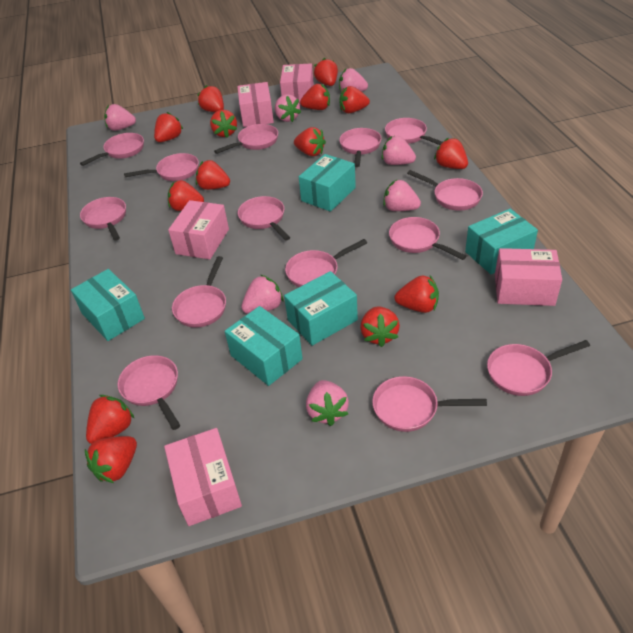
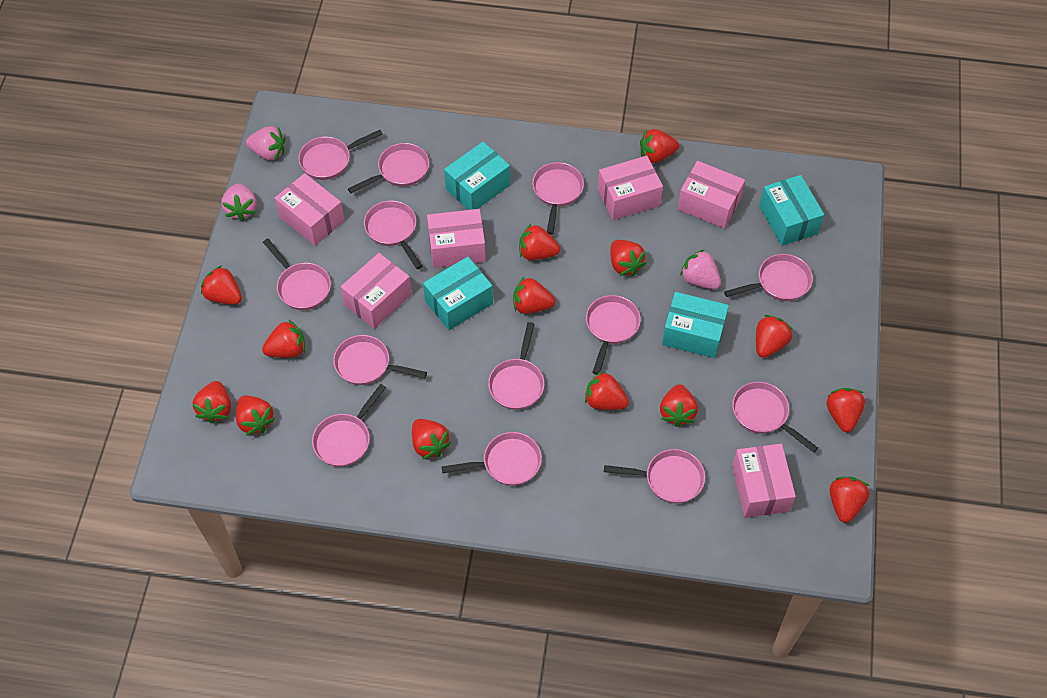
pink box: [164,428,242,526] [168,200,229,259] [237,82,274,127] [280,63,314,104] [495,248,562,306] = 5 -> [275,173,345,246] [341,253,412,329] [427,209,486,268] [598,156,663,220] [678,161,745,229] [732,444,796,518] = 6
pink pan: [80,133,144,166] [80,197,126,241] [117,355,180,430] [124,153,199,181] [172,256,226,328] [214,124,278,154] [238,196,290,241] [285,239,367,287] [339,128,381,167] [372,376,487,432] [385,118,442,145] [389,217,466,260] [407,170,483,211] [487,340,590,396] = 14 -> [263,239,331,310] [298,130,383,180] [312,384,386,467] [333,335,427,385] [348,143,429,193] [364,200,423,269] [442,432,542,486] [488,322,545,410] [532,162,584,235] [586,295,641,375] [604,449,705,503] [724,254,813,301] [732,382,818,453] = 13
pink strawberry: [104,104,136,131] [241,275,284,314] [275,94,301,122] [306,380,349,426] [339,68,368,92] [382,136,416,165] [383,180,421,211] = 7 -> [221,183,257,221] [246,126,285,160] [680,249,721,289] = 3
turquoise box: [71,269,145,341] [225,306,303,386] [284,271,358,346] [299,154,356,212] [465,209,538,274] = 5 -> [423,257,493,330] [444,142,510,210] [662,292,729,358] [759,175,824,246] = 4

